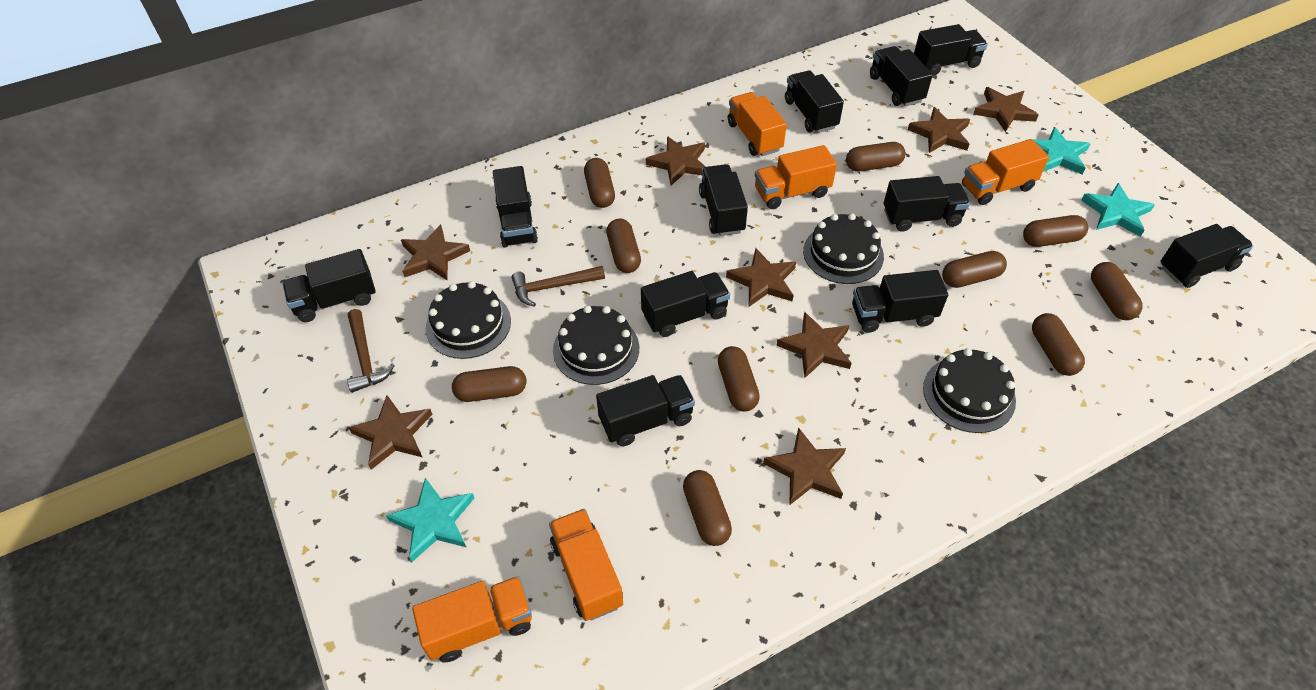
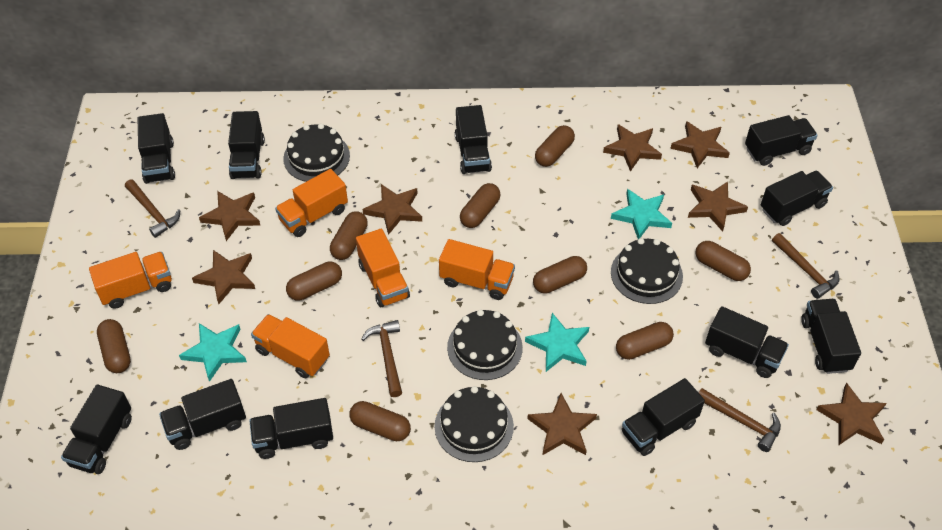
brown capsule: [452,366,526,402] [584,158,615,208] [606,219,641,273] [683,470,732,546] [718,346,760,412] [846,142,905,172] [942,251,1007,288] [1023,215,1088,247] [1032,313,1085,376] [1091,262,1143,320] = 10 -> [97,319,131,373] [286,262,342,301] [330,211,368,260] [349,401,411,441] [460,183,500,228] [533,256,587,294] [535,125,575,167] [616,322,674,360] [695,241,751,281] = 9
brown hammer: [347,309,395,393] [512,266,605,307] = 2 -> [125,179,181,238] [361,320,402,397] [699,388,781,452] [772,233,839,299] = 4

